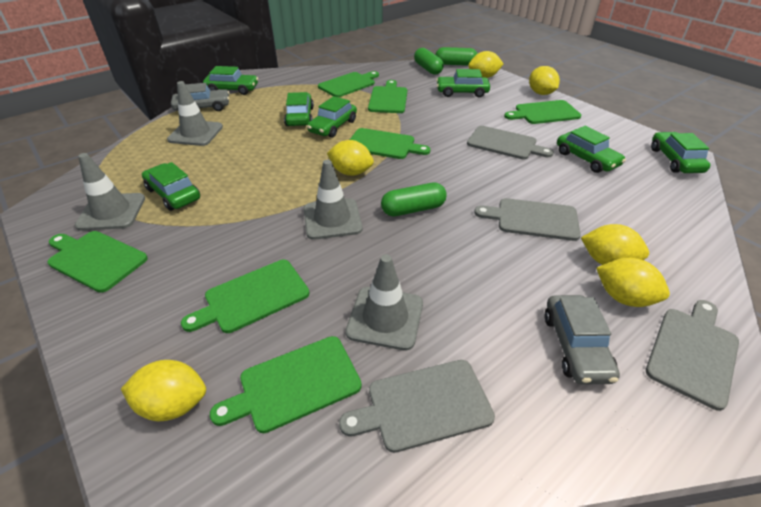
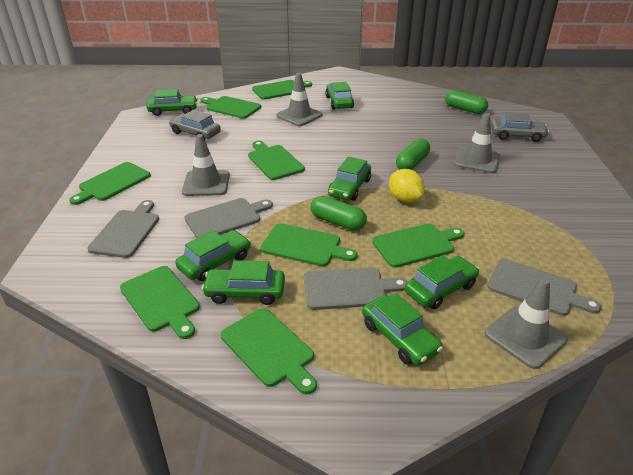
green cutting board: [47,231,148,293] [181,260,309,333] [210,336,362,433] [318,71,379,97] [350,128,431,159] [368,80,407,113] [504,100,581,124] = 7 -> [69,162,151,205] [120,266,200,339] [201,96,261,119] [220,308,317,394] [248,141,305,180] [252,80,312,99] [260,223,358,267] [372,224,464,268] = 8
yellow lemon: [121,360,206,421] [327,140,374,176] [468,51,504,78] [529,66,560,95] [581,224,649,265] [596,258,670,307] = 6 -> [389,169,425,203] = 1

